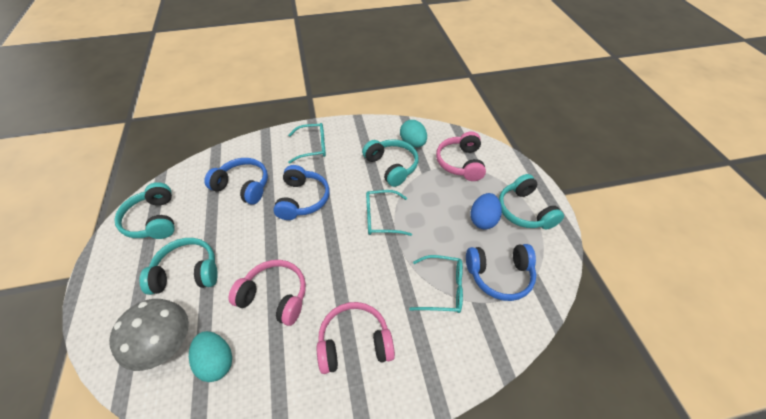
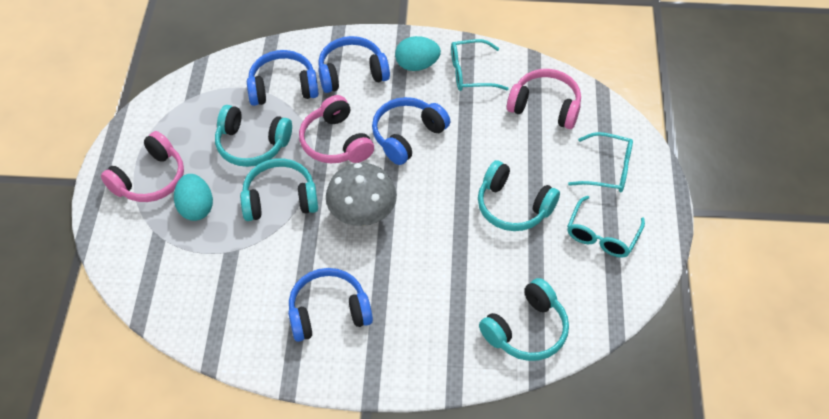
blue egg: [470,193,502,230] = 1 -> none = 0
blue headphones: [204,158,268,205] [273,165,329,220] [466,244,536,301] = 3 -> [247,50,319,106] [288,268,373,342] [318,36,390,93] [372,97,450,165] = 4

